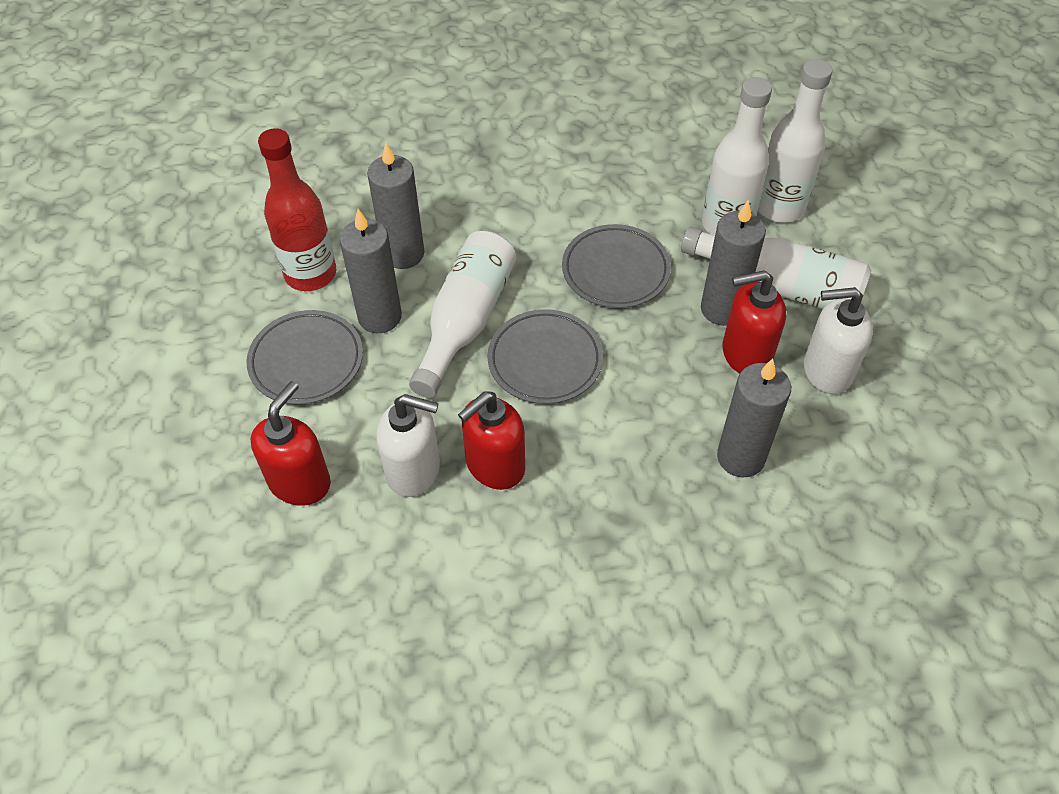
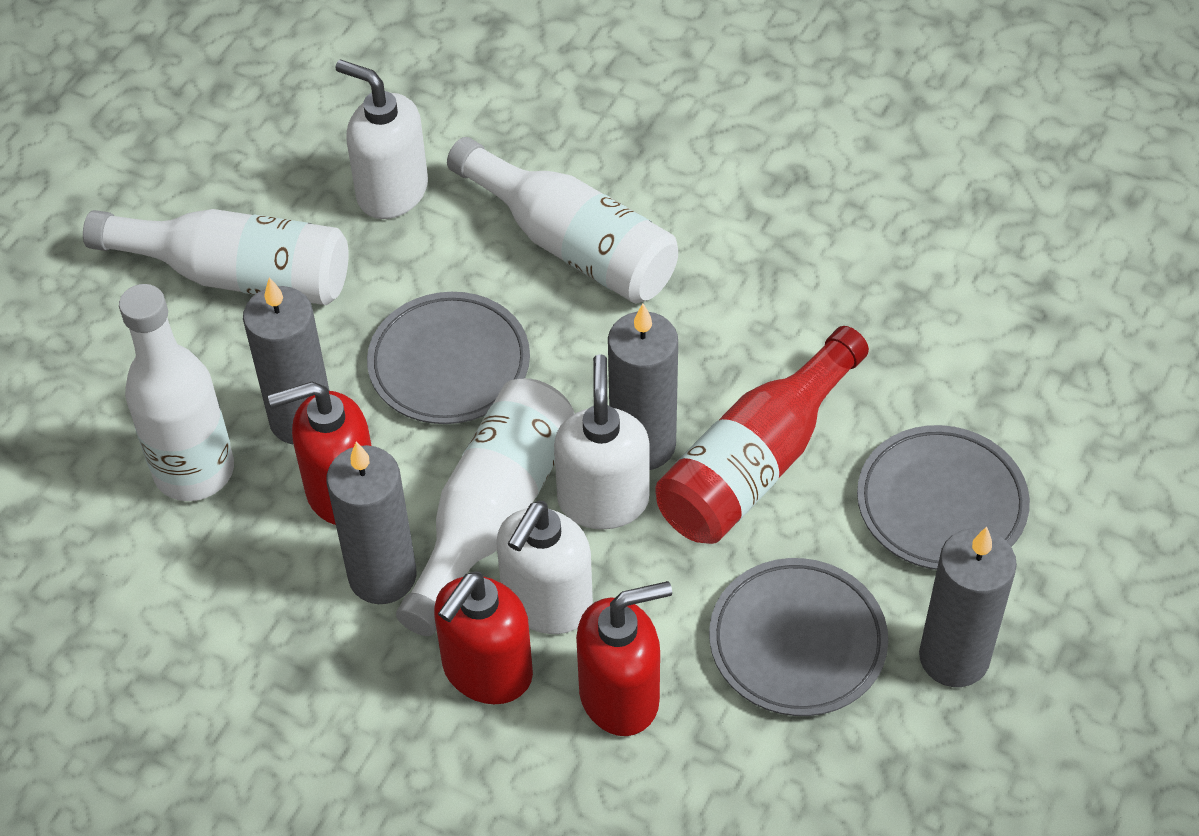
white soap dispenser: [376,394,440,497] [804,287,873,394] = 2 -> [335,59,428,219] [496,501,593,634] [554,354,650,529] = 3

